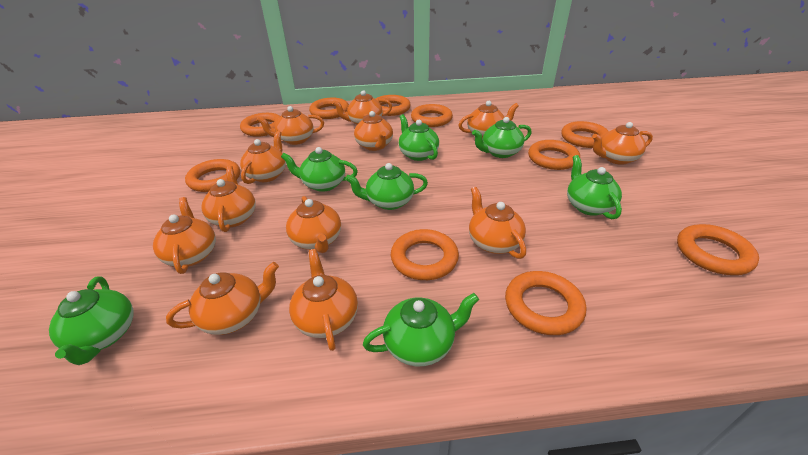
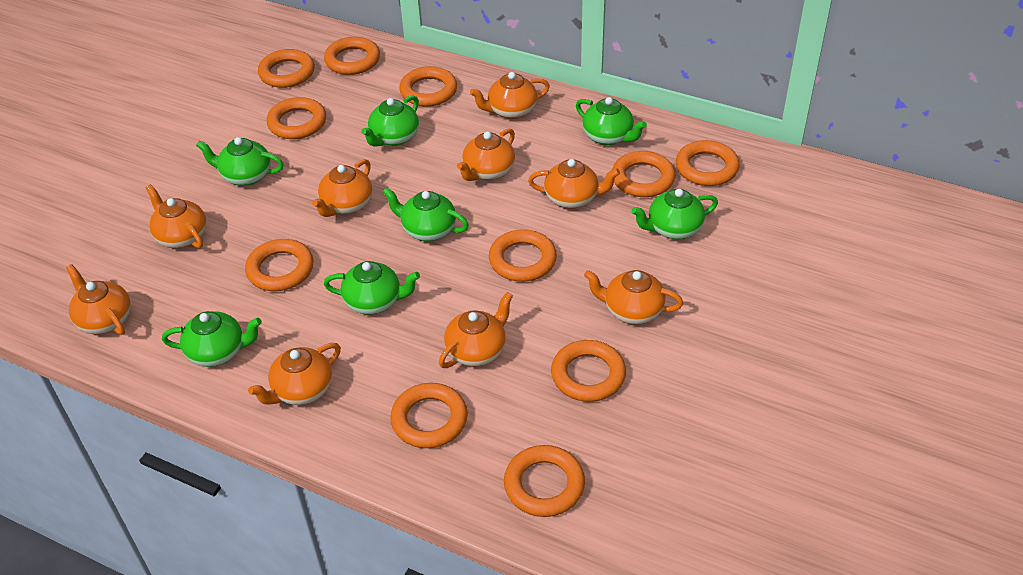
orange ring: [185,159,240,192] [240,113,280,137] [309,98,349,119] [376,95,411,116] [391,229,459,280] [411,104,453,127] [505,271,586,335] [528,140,580,170] [561,121,609,148] [677,224,759,275] = 10 -> [245,239,313,291] [258,49,315,88] [267,97,326,139] [324,37,380,75] [390,383,468,448] [399,66,457,107] [489,229,557,282] [504,445,585,517] [551,340,626,402] [612,151,675,197] [676,140,739,186] = 11
orange teapot: [153,197,216,274] [166,262,279,335] [201,166,256,232] [240,131,286,184] [257,106,324,145] [286,196,341,253] [289,249,358,351] [332,90,392,125] [354,111,393,151] [458,101,519,138] [469,187,526,259] [592,122,653,165] = 12 -> [66,264,131,335] [145,184,207,248] [248,343,341,405] [312,159,372,217] [439,292,513,368] [457,128,515,181] [470,72,550,119] [528,159,620,209] [584,270,683,324] = 9

